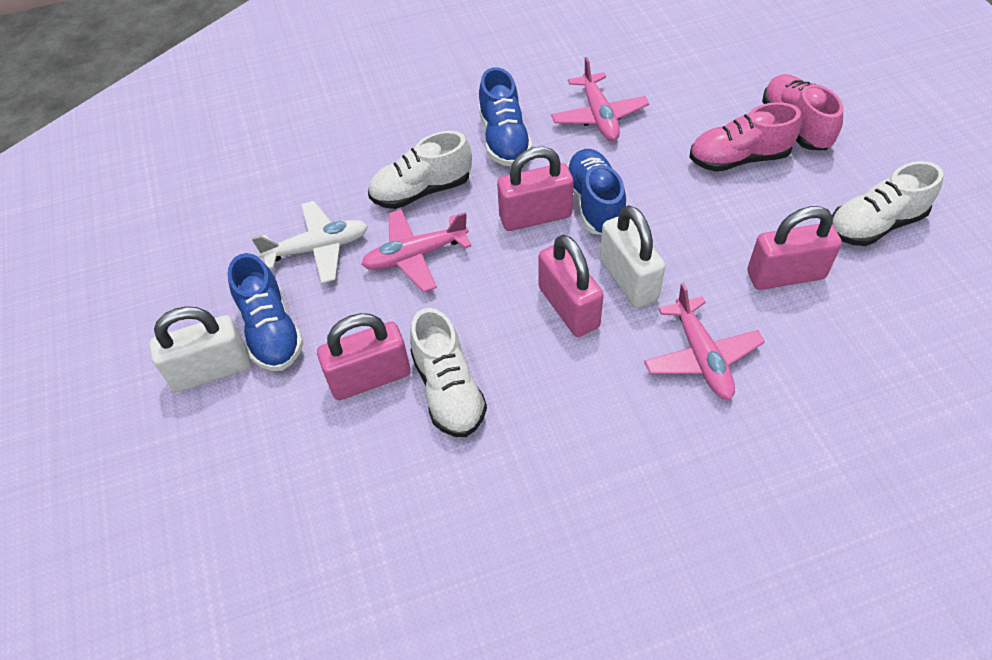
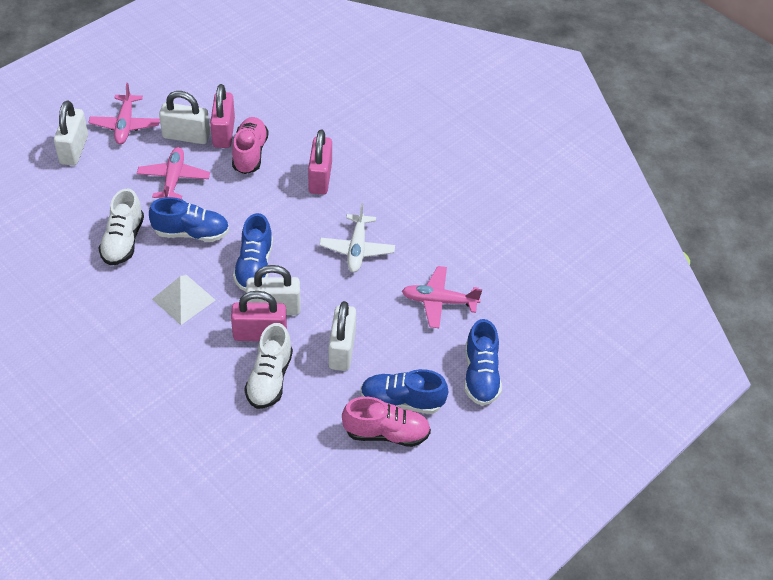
blue shoe: [228,253,304,371] [478,67,532,166] [567,149,626,235] = 3 -> [149,197,229,242] [233,213,273,292] [360,369,448,414] [465,319,502,406] = 4
pink padlock: [317,313,410,400] [497,147,574,231] [539,235,604,337] [747,206,842,290] = 4 -> [210,84,235,148] [231,291,287,341] [308,129,332,195] = 3
white padlock: [149,306,250,392] [600,205,665,308] = 2 -> [54,101,88,166] [159,91,210,144] [246,265,300,315] [329,301,356,371] = 4
white pyramid: none = 0 -> [152,275,215,325] = 1
white shoe: [368,131,472,209] [410,308,487,437] [832,161,943,246] = 3 -> [98,189,144,265] [244,323,293,409] = 2

